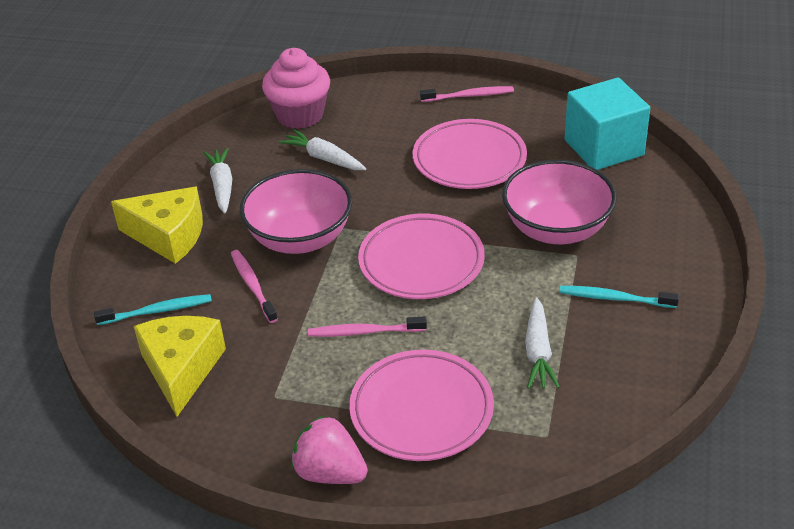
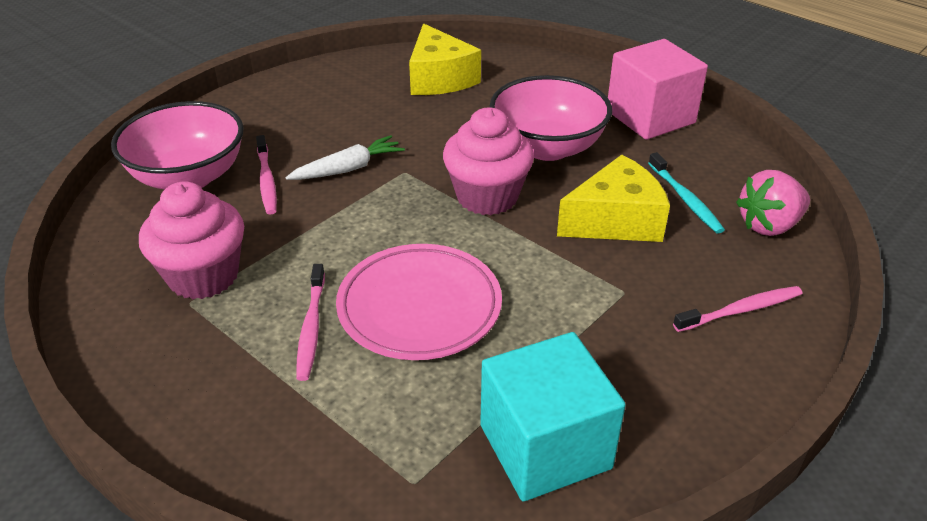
pink cube: none = 0 -> [608,39,708,140] = 1
pink cupcake: [262,48,330,129] = 1 -> [139,181,244,299] [443,108,534,215] = 2
pink plate: [349,350,494,461] [358,214,485,299] [413,119,527,189] = 3 -> [336,244,502,360] = 1
turquoise toothbrush: [94,294,212,325] [559,286,679,308] = 2 -> [648,152,725,234] = 1
white carrot: [203,148,232,214] [279,130,366,170] [525,297,560,389] = 3 -> [285,135,405,180] = 1

